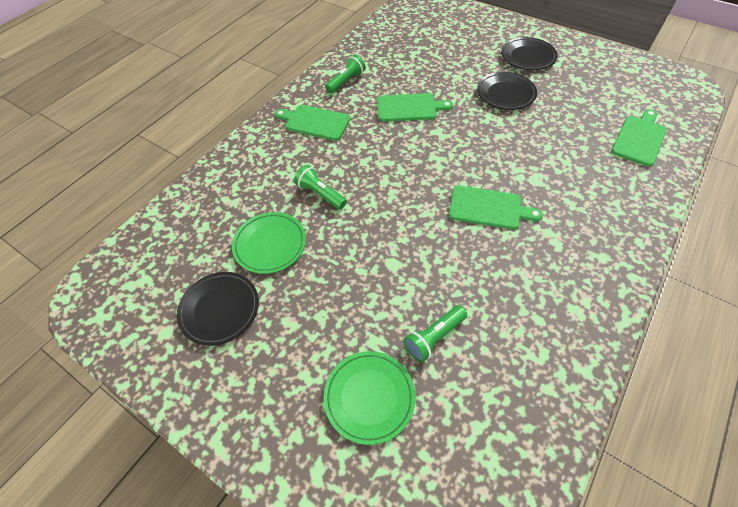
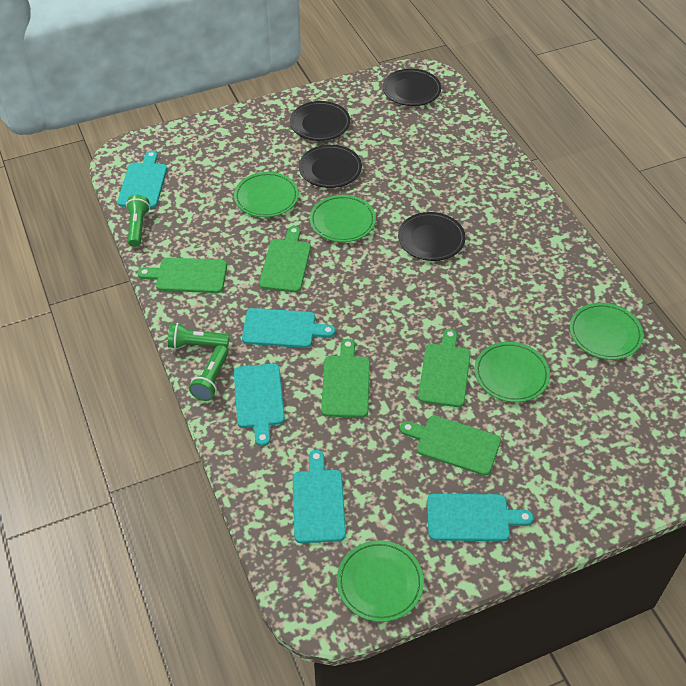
black plate: [177,272,259,346] [477,72,537,110] [501,37,558,70] = 3 -> [290,101,350,141] [299,145,362,188] [383,69,441,106] [398,212,465,261] = 4
green cutting board: [275,105,350,141] [377,93,453,122] [449,185,543,230] [611,109,667,167] = 4 -> [138,258,227,293] [259,226,311,292] [321,339,370,418] [400,415,501,476] [418,329,471,407] = 5
green plate: [232,212,306,274] [324,351,416,445] = 2 -> [234,172,299,217] [310,195,376,242] [337,540,424,622] [474,342,550,402] [570,303,643,360] = 5
turquoise cutting board: none = 0 -> [117,151,167,208] [234,363,285,446] [242,308,336,348] [293,450,346,543] [427,494,534,541] = 5

